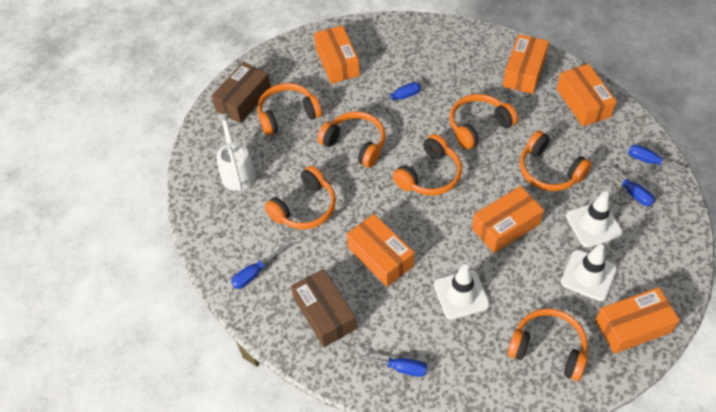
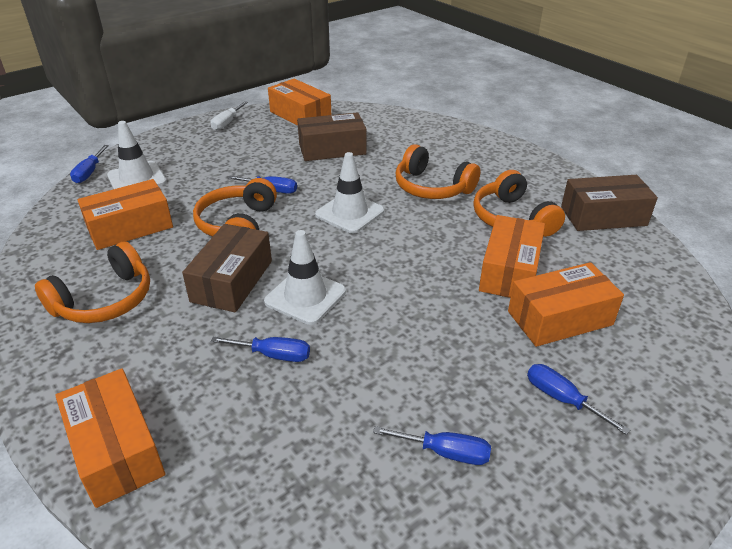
brown box: [212,62,271,123] [291,269,357,347] = 2 -> [182,224,272,312] [297,112,367,161] [561,175,658,231] = 3
orange box: [314,25,360,84] [346,214,414,287] [472,186,544,253] [503,34,549,94] [557,64,617,127] [595,287,680,354] = 6 -> [55,368,165,508] [77,179,173,250] [268,79,331,126] [479,215,545,298] [508,262,624,347] = 5
orange headphones: [258,83,322,135] [264,166,336,229] [317,111,385,168] [392,134,462,195] [450,94,518,150] [507,309,588,381] [520,131,592,191] = 7 -> [35,242,150,323] [193,178,277,237] [395,144,481,199] [473,170,565,237] = 4
white screwdriver: none = 0 -> [211,101,248,131] = 1
white watering can: [216,113,256,191] = 1 -> none = 0

